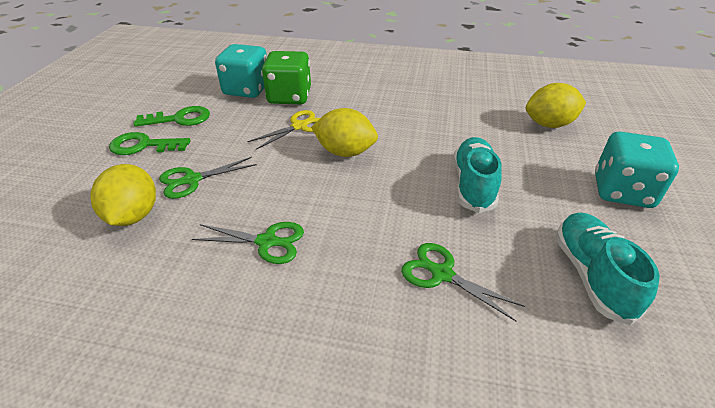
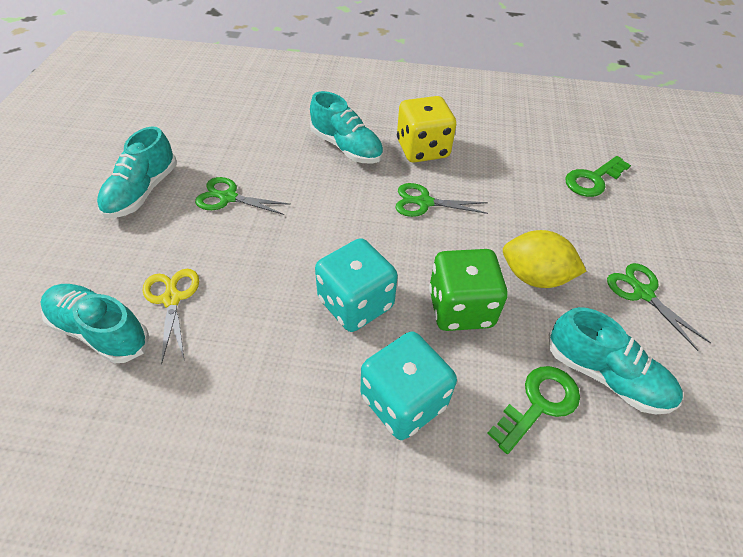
turquoise shoe: [454,137,502,213] [556,212,660,325] = 2 -> [40,284,149,363] [97,126,177,218] [310,91,383,164] [549,307,683,414] = 4
yellow dice: none = 0 -> [397,96,456,163] = 1
yellow lemon: [90,164,156,226] [311,108,378,157] [526,83,586,128] = 3 -> [503,230,586,288] = 1

